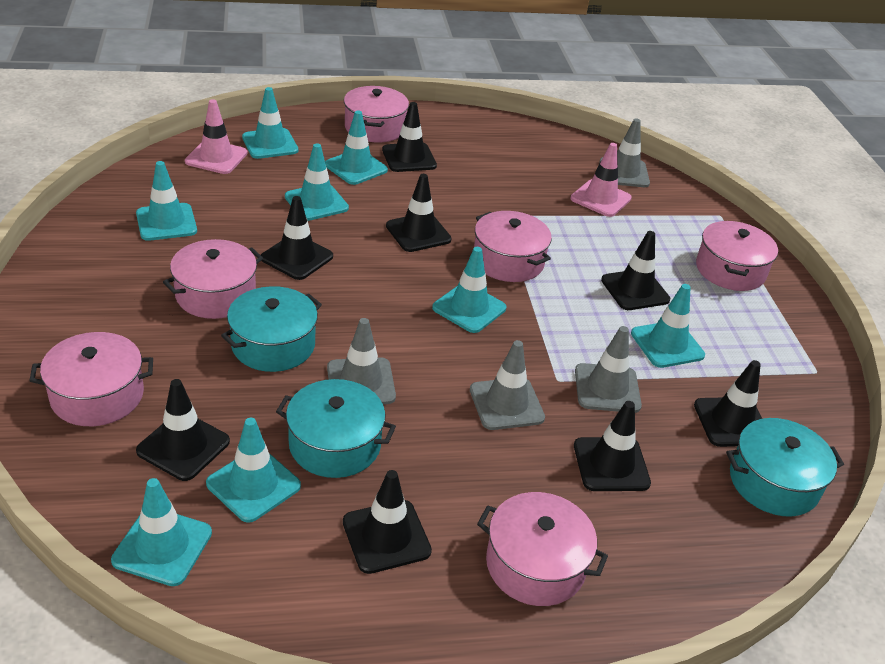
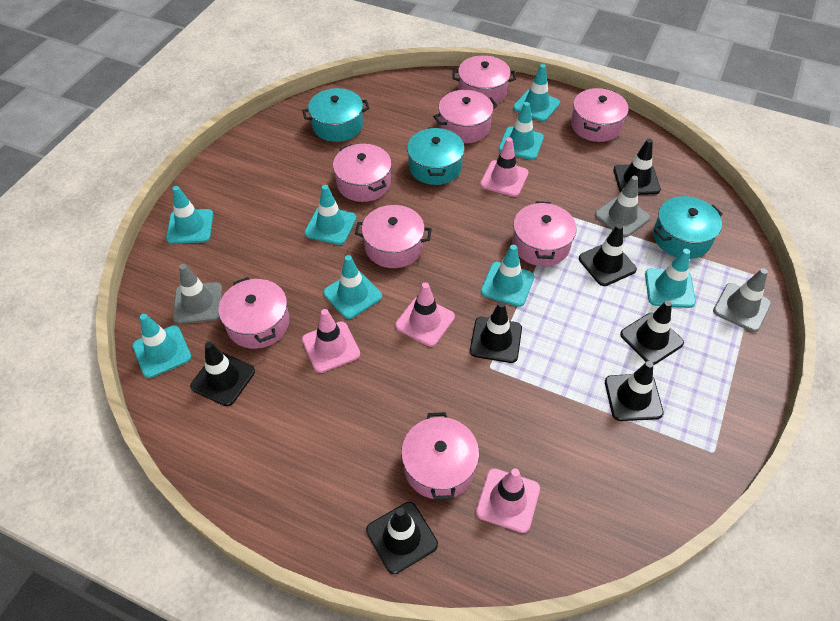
black traffic cone: [136,379,230,481] [261,196,333,280] [343,470,432,574] [382,102,437,172] [386,174,452,252] [574,401,651,491] [601,231,670,310] [694,360,762,447] = 8 -> [190,342,255,406] [366,502,438,574] [470,302,522,363] [579,224,637,286] [605,361,664,421] [614,139,661,195] [620,300,684,365] = 7
grey traffic cone: [327,318,396,404] [470,340,545,430] [575,326,642,413] [599,118,650,187] = 4 -> [173,264,222,324] [595,176,650,237] [713,268,771,332] = 3
pink pot: [29,332,153,426] [163,239,263,319] [344,86,409,143] [474,211,552,282] [477,492,608,606] [696,221,778,291] = 6 -> [218,277,290,349] [333,144,392,202] [355,205,432,268] [401,412,479,500] [433,90,498,143] [453,55,516,105] [512,201,577,266] [571,88,629,142] = 8
pink traffic cone: [185,99,248,174] [571,143,632,217] = 2 -> [302,309,360,373] [395,282,455,347] [476,468,540,533] [480,137,528,197] = 4

